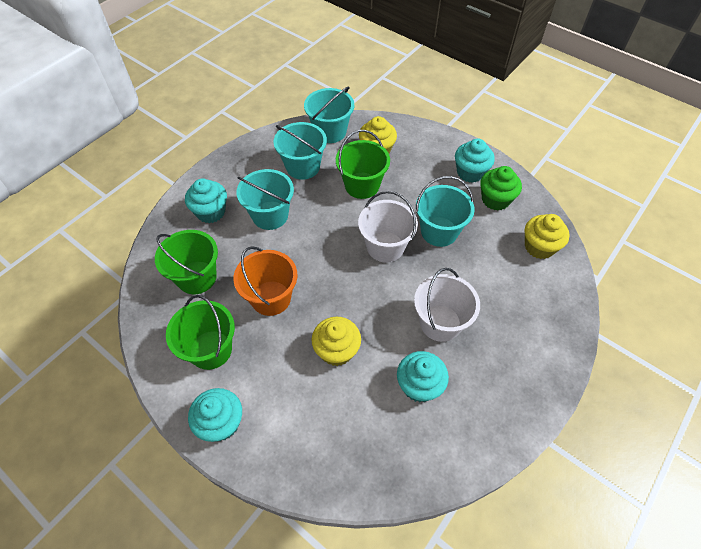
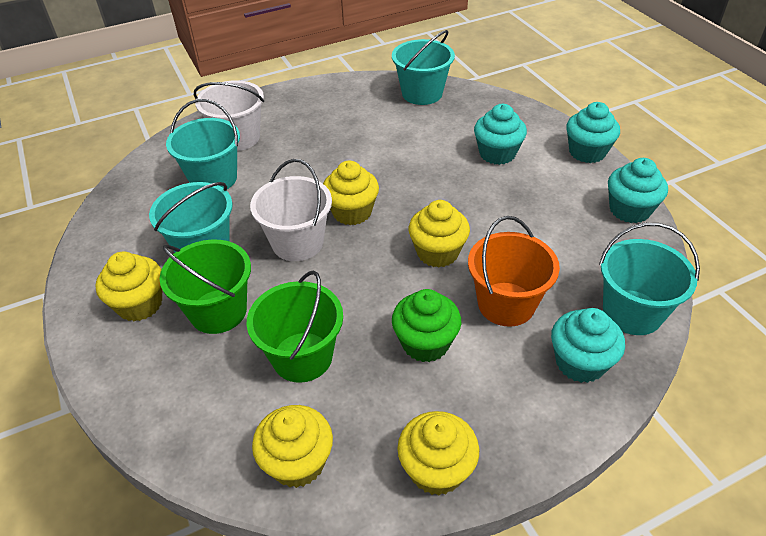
green bucket: [155,230,218,294] [166,295,235,370] [336,130,390,199] = 3 -> [160,239,251,334] [246,271,343,383] = 2
yellow cupcake: [312,317,361,366] [359,116,397,153] [525,214,570,259] = 3 -> [96,252,162,321] [252,405,333,488] [323,161,379,225] [397,411,479,495] [409,200,470,268] = 5

